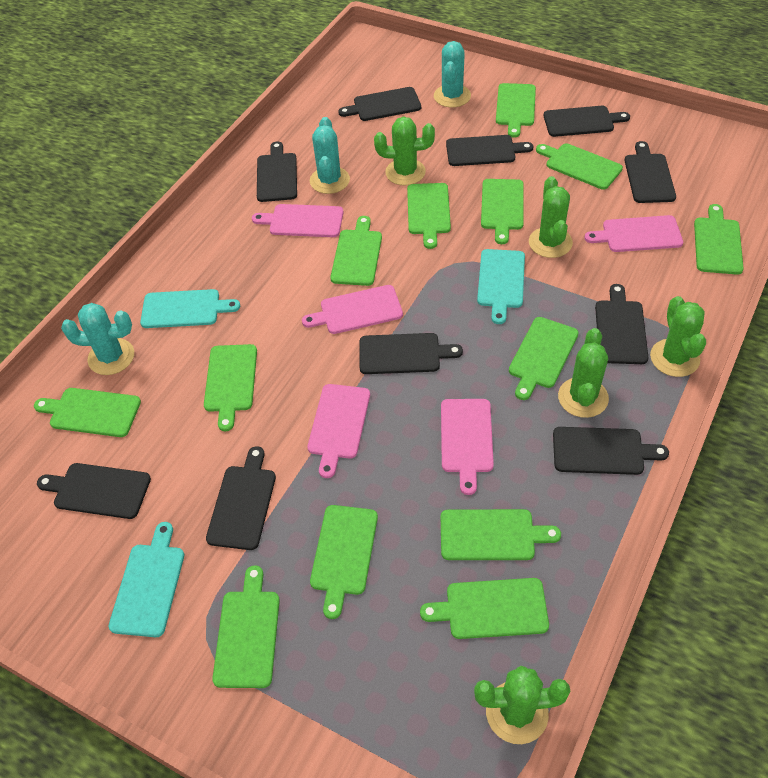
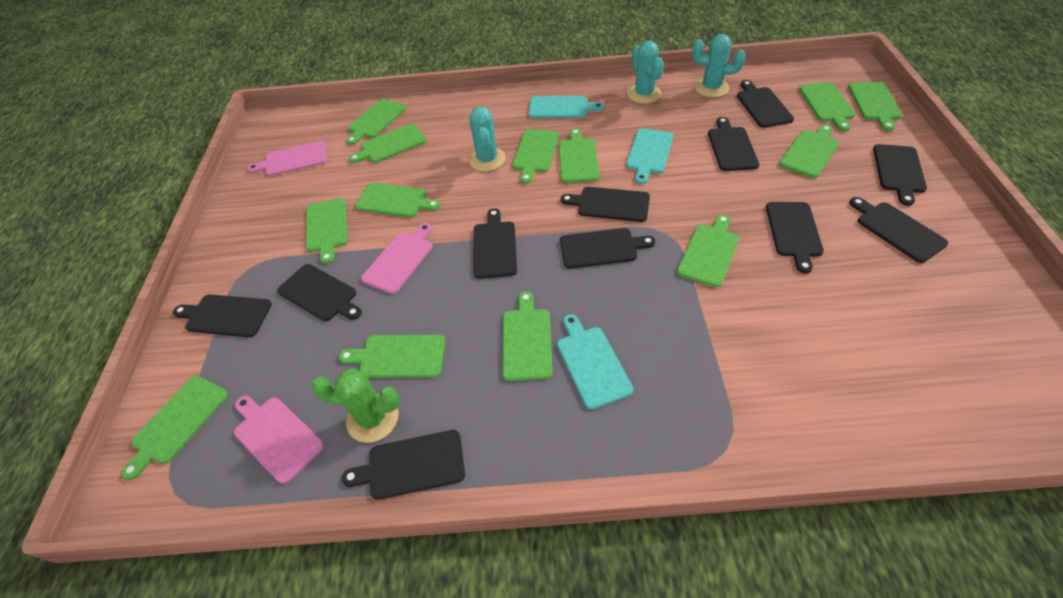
black cutting board: [37,463,151,519] [206,446,276,550] [257,142,297,202] [338,87,421,121] [360,333,463,374] [446,135,534,166] [543,106,630,137] [553,427,669,475] [595,284,648,364] [624,141,676,203] = 10 -> [173,294,272,337] [277,264,362,321] [342,430,465,500] [473,209,517,279] [560,228,655,269] [561,187,650,222] [708,117,759,171] [737,80,794,128] [766,202,824,274] [849,197,948,263] [873,144,927,206] = 11
green cactus: [374,117,435,185] [474,666,570,744] [529,176,573,258] [558,328,609,418] [650,296,706,377] = 5 -> [311,369,400,443] = 1
pink cutting board: [252,204,344,237] [302,285,403,334] [307,384,370,478] [441,399,494,495] [584,215,683,252] = 5 -> [234,396,324,484] [247,141,328,176] [361,223,433,294] = 3

